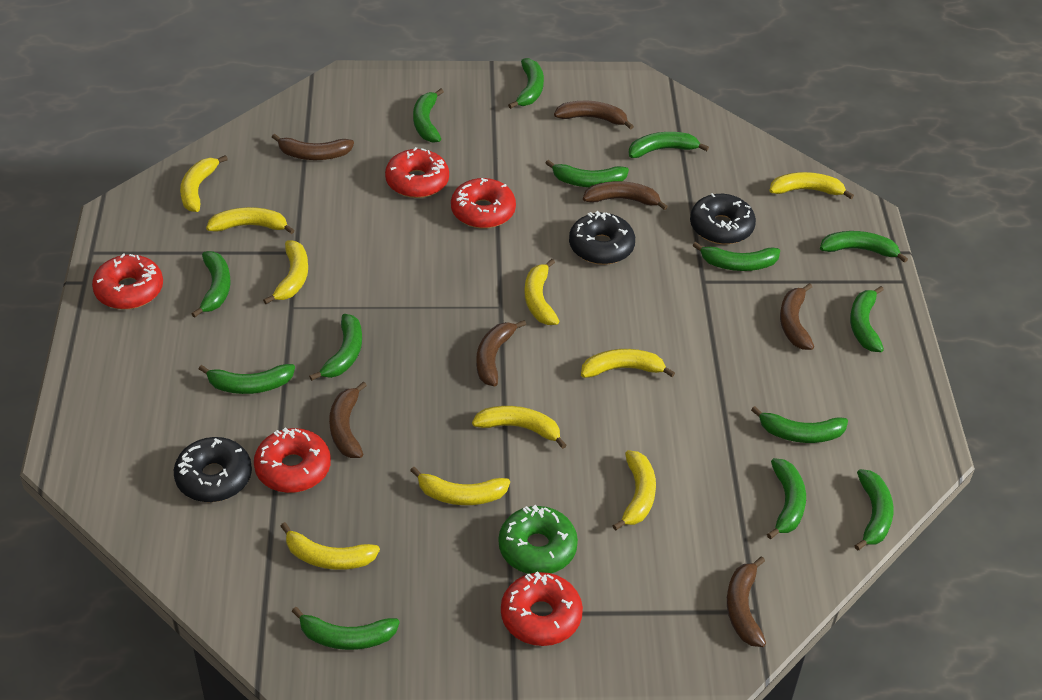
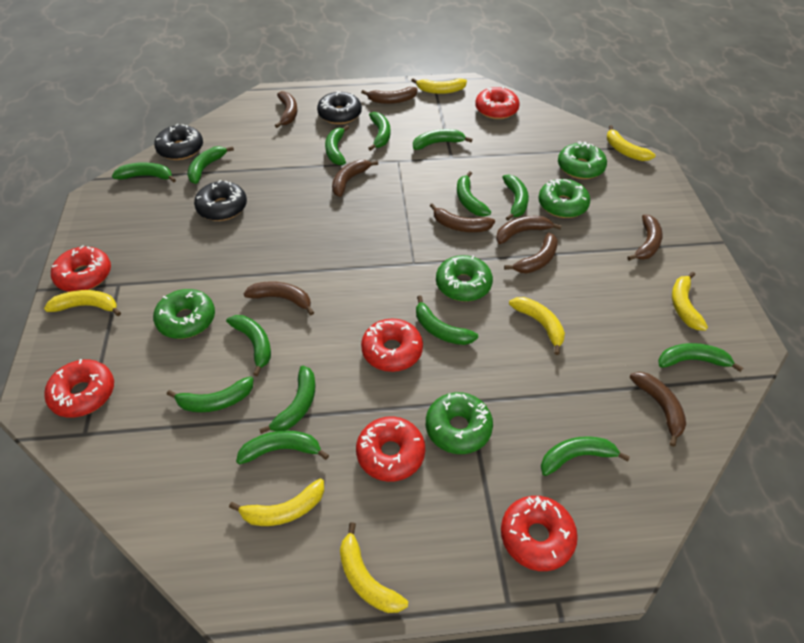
brown banana: [272,134,354,160] [329,381,367,458] [476,320,526,386] [554,101,634,130] [583,181,668,210] [727,556,766,647] [780,283,814,350] = 7 -> [244,281,314,315] [275,91,297,128] [332,160,378,197] [361,87,418,104] [430,203,495,232] [496,216,562,244] [504,232,558,273] [627,214,663,261] [630,372,686,447] = 9
green donut: [499,505,578,574] = 1 -> [153,289,215,339] [426,392,493,454] [436,255,493,302] [538,179,590,218] [558,141,607,179] = 5
red donut: [92,253,163,309] [254,427,331,493] [385,147,449,198] [451,178,516,229] [501,572,583,646] = 5 -> [44,359,114,418] [51,245,111,292] [356,416,425,482] [361,318,423,372] [475,87,520,119] [501,496,578,571] = 6
yellow banana: [180,155,228,212] [206,207,295,234] [263,241,308,304] [281,522,380,570] [410,467,510,505] [472,406,567,449] [524,259,559,325] [581,349,675,378] [612,450,656,531] [769,172,854,199] = 10 -> [44,290,121,316] [229,479,324,526] [340,522,408,613] [411,78,467,94] [509,297,565,355] [607,125,656,161] [672,272,708,331] = 7

